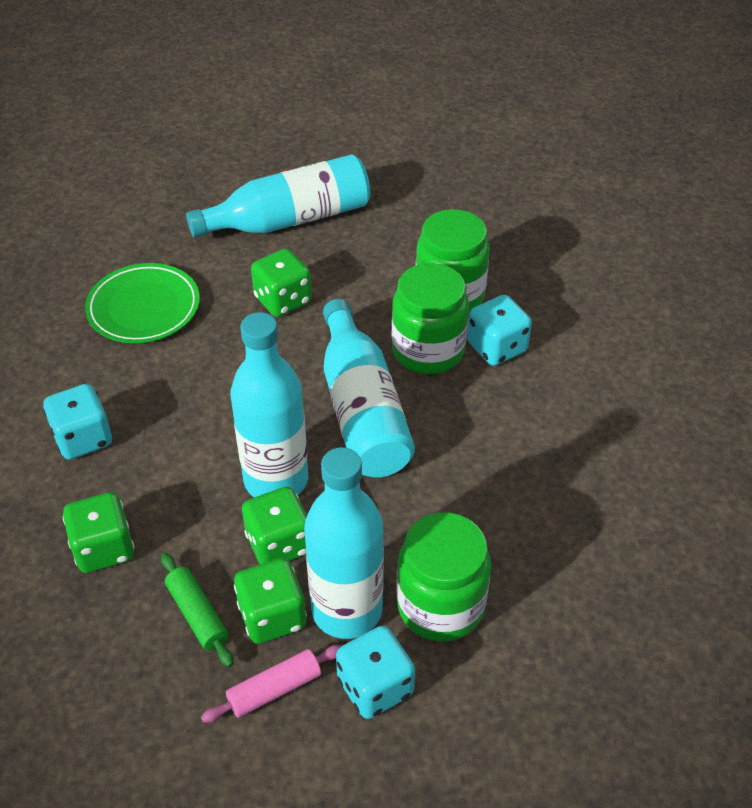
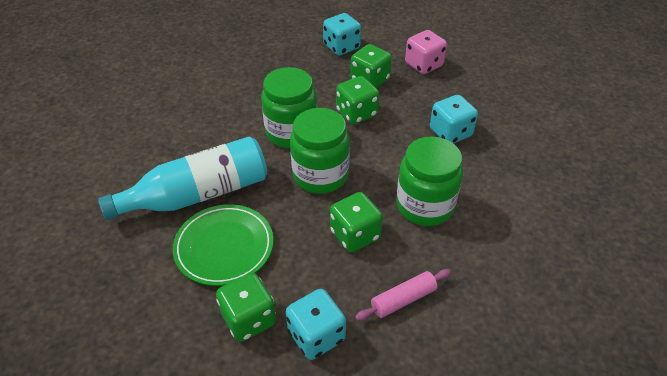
green rolling pin: [161,553,234,667] = 1 -> none = 0
pink dice: none = 0 -> [405,30,447,74] = 1
turquoise bottle: [186,154,370,238] [230,312,308,497] [304,447,384,639] [323,299,415,477] = 4 -> [98,137,267,220] = 1

